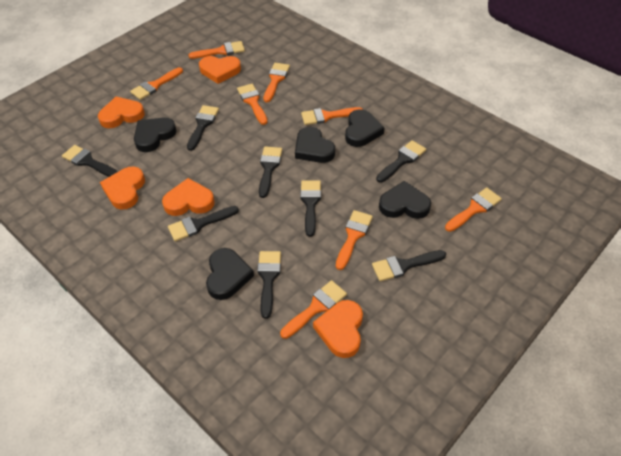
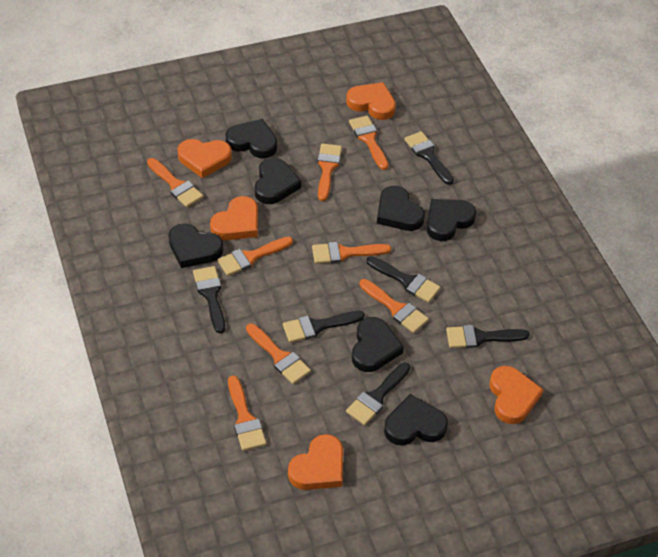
black brush: [62,145,117,177] [168,206,239,241] [187,105,219,151] [257,251,281,319] [259,146,282,198] [300,180,321,237] [372,250,446,281] [376,140,426,183] = 8 -> [193,266,225,334] [283,311,365,343] [346,363,411,425] [367,256,441,303] [404,131,454,185] [446,325,530,348] = 6
black heart: [134,118,176,152] [206,248,254,300] [295,127,335,163] [345,109,385,147] [379,181,431,219] = 5 -> [169,223,223,268] [226,119,277,159] [255,158,301,204] [352,317,404,372] [377,186,425,231] [384,394,448,445] [427,199,476,241] = 7

